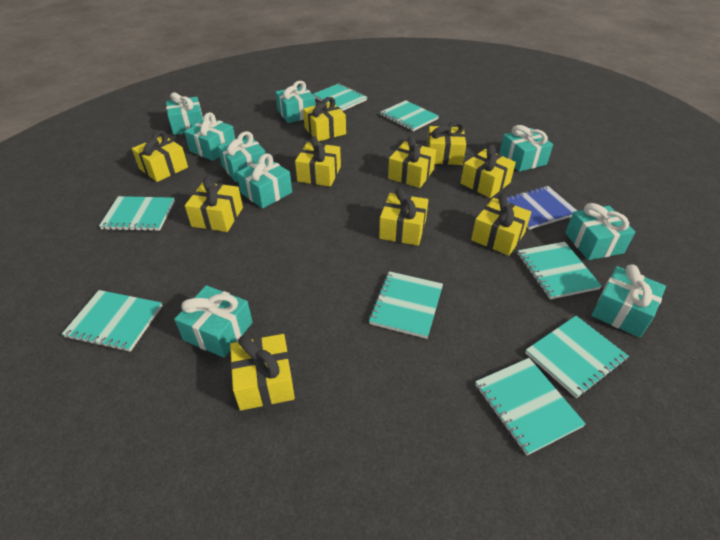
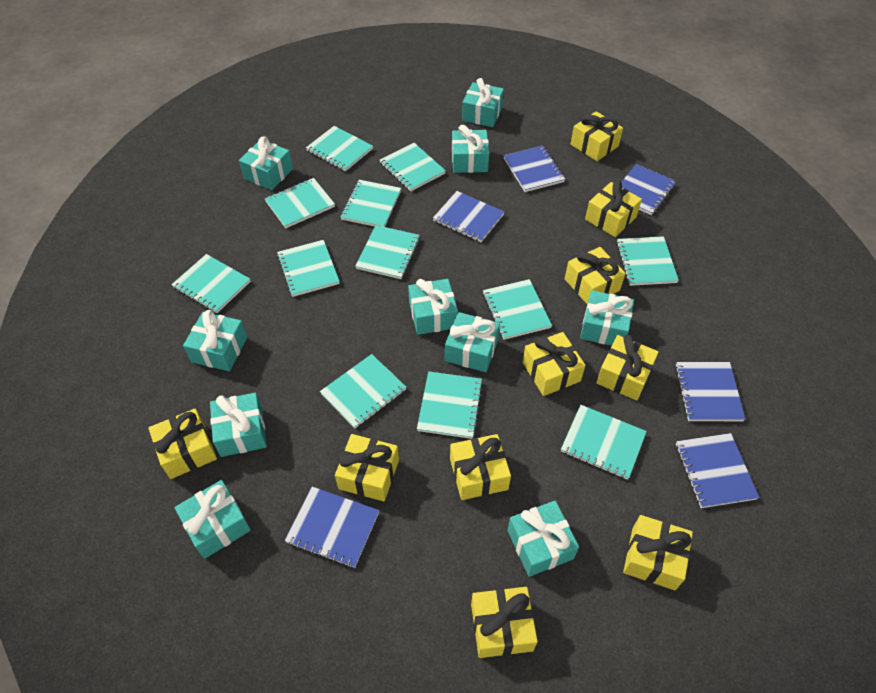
blue notebook: [507,186,577,230] = 1 -> [285,487,379,568] [433,191,505,242] [503,146,565,192] [621,164,676,215] [675,362,745,421] [676,433,759,508] = 6
turquoise gift: [166,92,203,135] [174,285,253,358] [184,112,235,161] [217,131,266,182] [236,153,292,208] [275,81,316,123] [499,125,553,172] [565,203,635,260] [591,264,666,338] = 9 -> [175,480,251,559] [183,310,247,371] [210,393,267,457] [239,136,293,190] [408,279,458,335] [445,312,500,372] [452,125,489,173] [462,78,504,127] [507,501,579,577] [580,290,634,346] = 10
turquoise notebook: [62,290,162,352] [99,196,175,231] [313,83,368,111] [369,271,443,339] [381,100,439,131] [475,358,586,455] [518,242,602,300] [525,316,629,398] = 8 -> [171,254,251,313] [265,178,335,228] [277,240,340,297] [306,126,373,171] [320,354,406,428] [340,180,401,227] [355,225,420,279] [380,143,446,191] [417,371,483,439] [483,279,552,340] [561,405,647,480] [616,236,679,286] = 12

